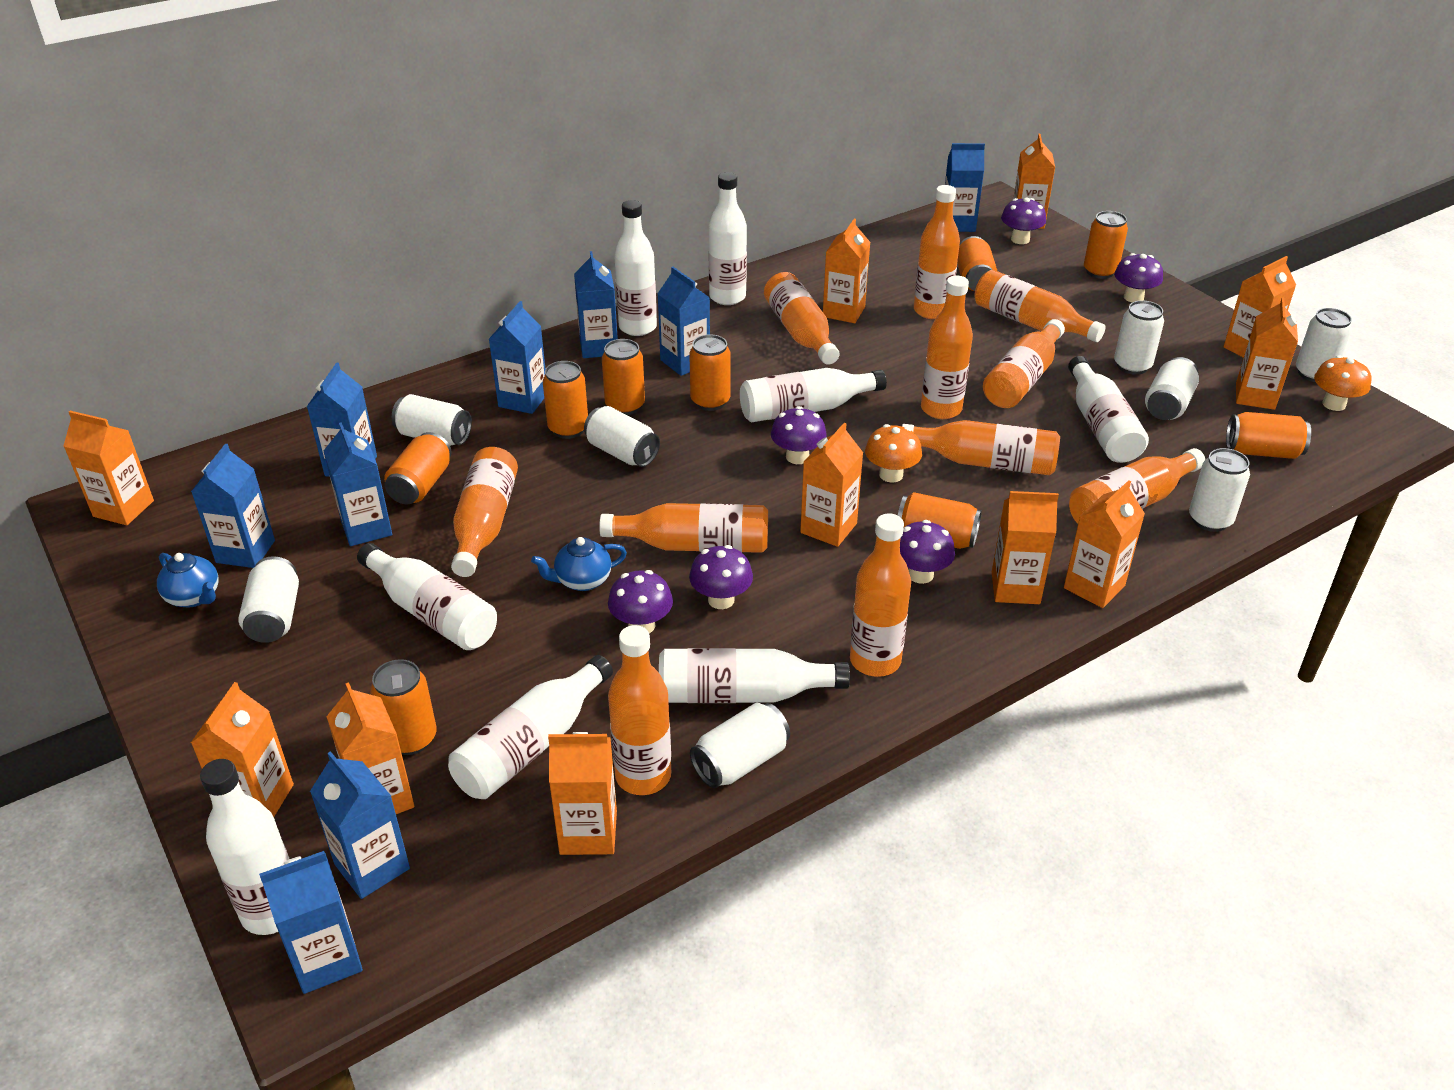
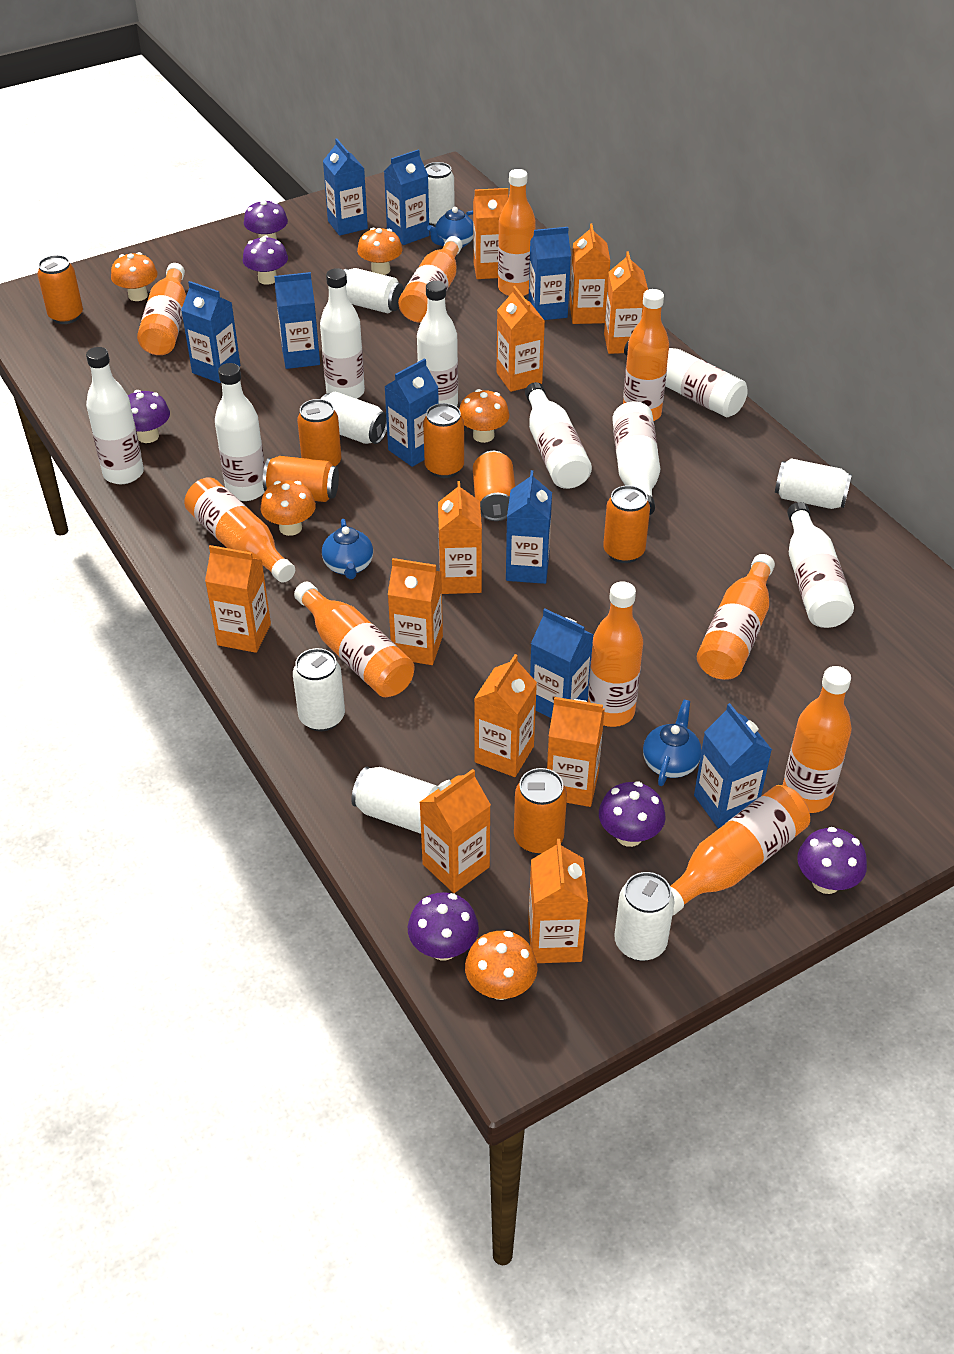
blue teapot: [157,553,219,608] [531,537,627,591] = 2 -> [322,519,373,579] [427,207,473,248] [643,700,702,786] = 3
orange bottle: [451,447,518,577] [599,503,768,553] [608,625,671,795] [764,272,840,365] [850,513,911,677] [902,420,1060,475] [914,185,960,319] [921,275,973,419] [974,270,1106,342] [983,319,1065,408] [1069,448,1205,523] = 11 -> [137,263,186,355] [184,477,295,583] [294,582,415,697] [398,236,462,322] [498,169,536,296] [588,581,643,727] [623,289,669,421] [670,785,810,916] [697,554,775,680] [783,666,852,813] = 10
orange can: [370,659,437,755] [384,432,451,504] [543,361,588,439] [602,339,645,415] [689,334,730,411] [898,492,982,549] [957,236,997,291] [1084,211,1128,279] [1226,412,1311,459] = 9 -> [37,255,83,324] [263,456,339,502] [297,399,341,466] [423,403,464,478] [473,451,515,521] [514,768,567,855] [603,485,650,563] = 7
orange mushroom: [865,424,922,483] [1314,355,1371,411] = 2 -> [111,252,158,301] [261,480,316,536] [357,228,402,275] [459,389,510,443] [465,931,537,1000] = 5
white can: [239,556,299,643] [392,394,472,446] [584,406,660,467] [690,703,790,788] [1114,300,1164,375] [1145,357,1199,420] [1189,448,1250,532] [1296,308,1352,382] = 8 -> [293,648,345,732] [321,392,387,444] [344,268,404,313] [351,766,439,834] [424,162,455,227] [614,872,674,961] [775,458,852,509] = 7

